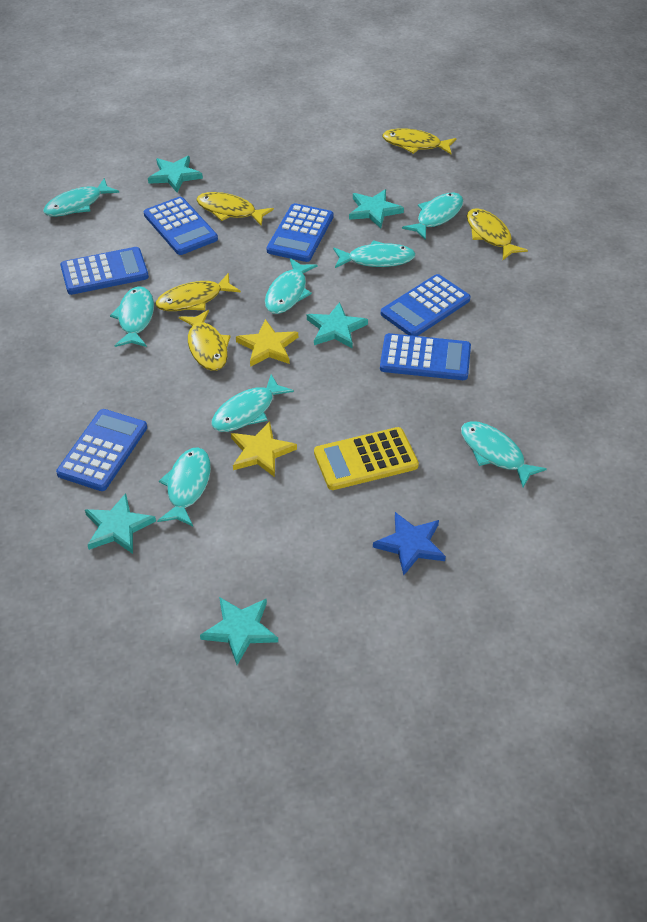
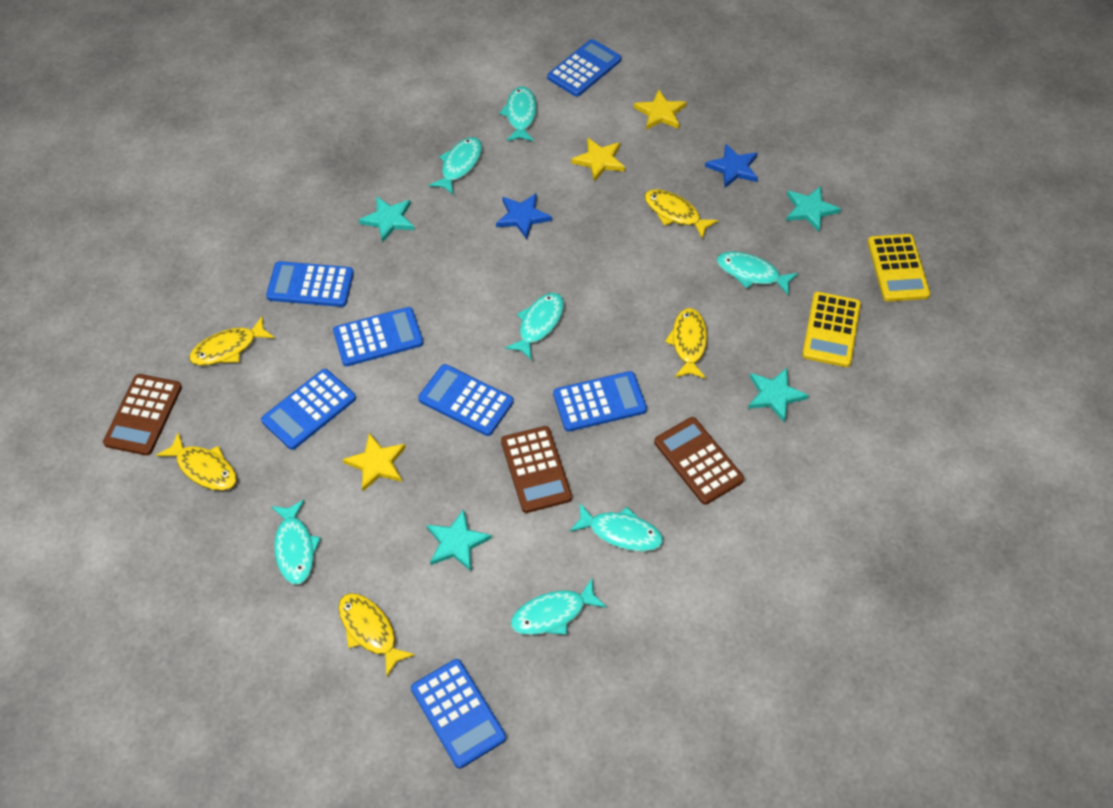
blue calculator: [56,409,147,491] [60,247,149,295] [144,197,218,255] [267,203,333,262] [380,333,471,380] [381,274,471,336] = 6 -> [261,369,356,450] [266,261,354,307] [333,307,423,366] [411,659,506,769] [418,364,514,436] [547,39,621,97] [553,371,647,432] = 7
blue star: [373,512,446,575] = 1 -> [496,193,552,239] [705,144,758,188] = 2
brown calculator: none = 0 -> [103,374,182,456] [501,426,572,513] [654,417,744,505] = 3
turquoise fish: [43,178,119,217] [110,286,154,347] [157,447,211,526] [211,374,294,432] [265,258,318,314] [333,240,416,268] [402,192,463,240] [461,421,547,488] = 8 -> [271,500,321,585] [429,137,482,194] [499,86,537,142] [505,293,564,360] [511,578,607,635] [569,503,663,551] [717,251,798,296] = 7
turquoise star: [85,493,156,554] [148,156,203,192] [200,597,278,665] [307,302,368,349] [349,189,404,228] = 5 -> [359,196,414,243] [427,509,492,571] [748,368,809,422] [786,186,841,232] = 4
yellow calculator: [314,427,419,490] = 1 -> [802,292,861,367] [868,234,930,302] = 2
yellow star: [231,421,297,477] [236,319,298,367] = 2 -> [342,433,406,491] [571,138,625,182] [634,89,687,130] = 3

